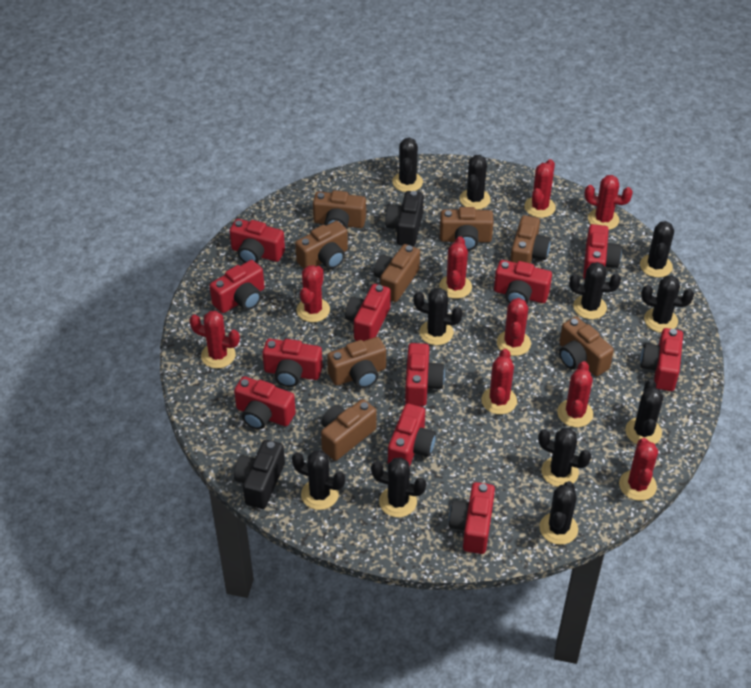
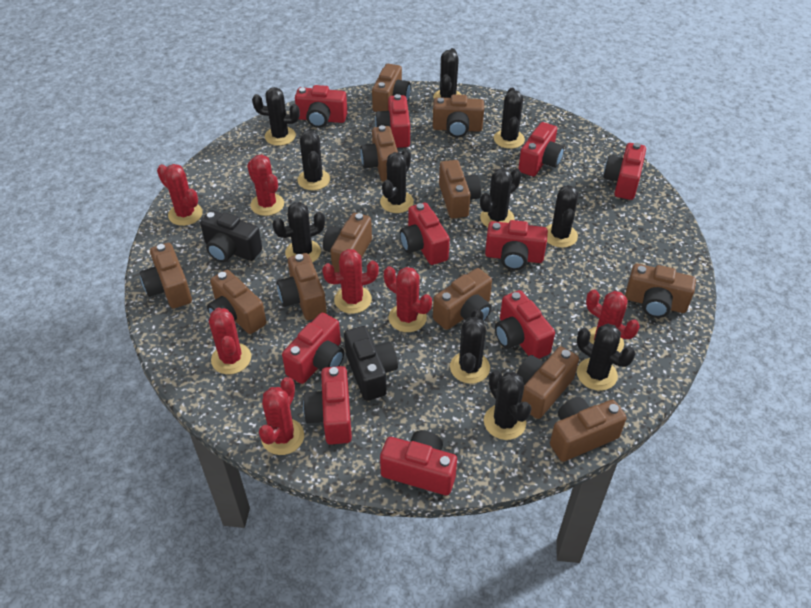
brown camera: [295,221,348,269] [313,190,366,229] [321,399,377,461] [327,337,386,388] [374,244,420,302] [440,207,494,251] [510,215,551,263] [559,317,614,376] = 8 -> [140,243,192,309] [207,270,266,334] [277,253,327,320] [323,213,372,273] [360,125,398,181] [372,64,411,112] [433,94,484,138] [433,268,492,330] [439,160,481,218] [517,346,579,419] [550,397,627,462] [625,264,696,318] = 12
red cactus: [189,311,240,369] [297,265,330,322] [439,236,472,299] [482,349,517,415] [497,298,531,356] [524,159,556,218] [557,361,593,427] [584,175,633,230] [619,438,658,501] = 9 -> [157,164,203,226] [209,307,251,374] [247,154,284,216] [259,377,304,455] [322,249,379,314] [384,266,432,332] [586,290,640,352] = 7
red camera: [210,260,264,313] [230,219,285,263] [234,376,296,430] [262,339,323,387] [345,284,391,341] [388,404,436,467] [405,343,445,406] [449,482,495,554] [494,260,552,304] [583,224,622,280] [640,328,683,391] = 11 -> [282,313,344,384] [295,85,347,128] [303,366,352,445] [375,94,410,148] [380,430,457,495] [400,203,450,265] [485,220,548,270] [495,290,555,359] [518,122,564,177] [603,143,646,200] = 10

